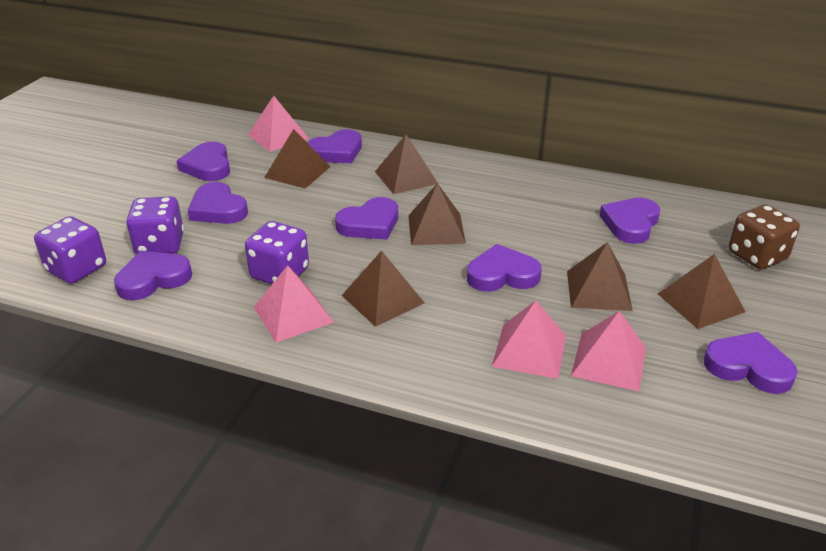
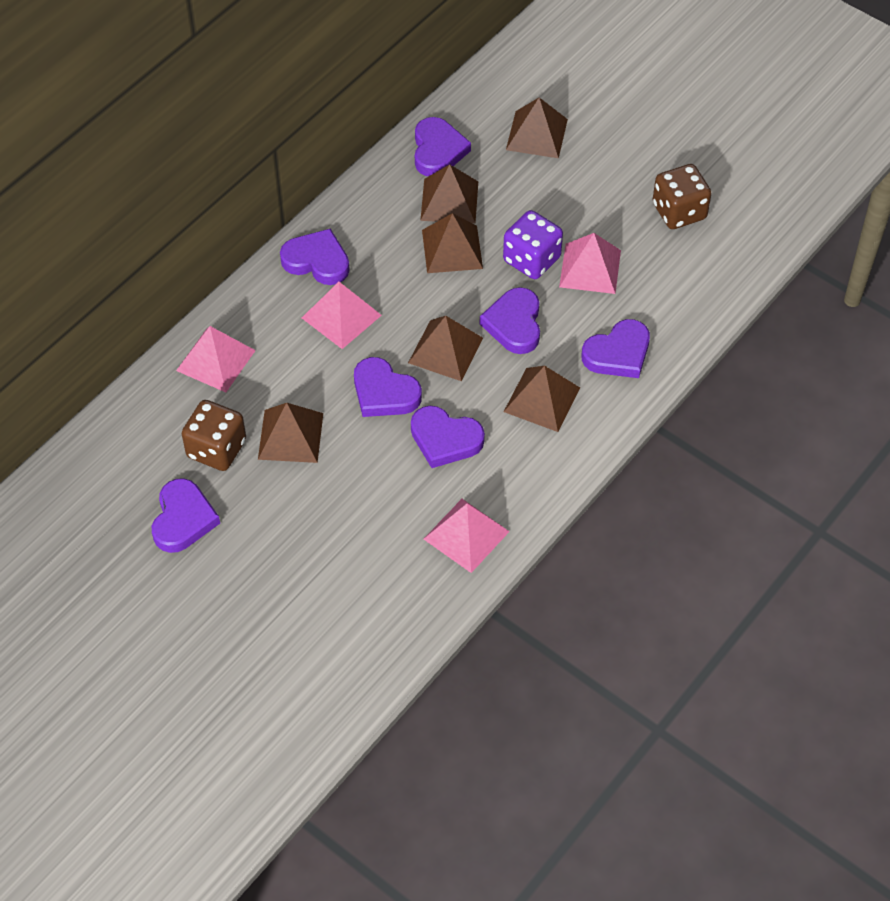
brown dice: [728,204,800,270] = 1 -> [182,400,246,471] [653,164,711,229] = 2
purple dice: [34,216,106,284] [126,196,184,254] [245,221,309,284] = 3 -> [503,210,563,279] = 1
purple heart: [114,251,192,300] [177,142,230,181] [188,182,248,224] [308,129,362,163] [335,197,398,240] [467,244,542,292] [599,198,660,244] [704,332,798,394] = 8 -> [152,478,220,553] [280,229,350,285] [354,357,422,417] [411,406,485,468] [415,117,471,176] [480,287,540,354] [581,319,650,378] = 7

